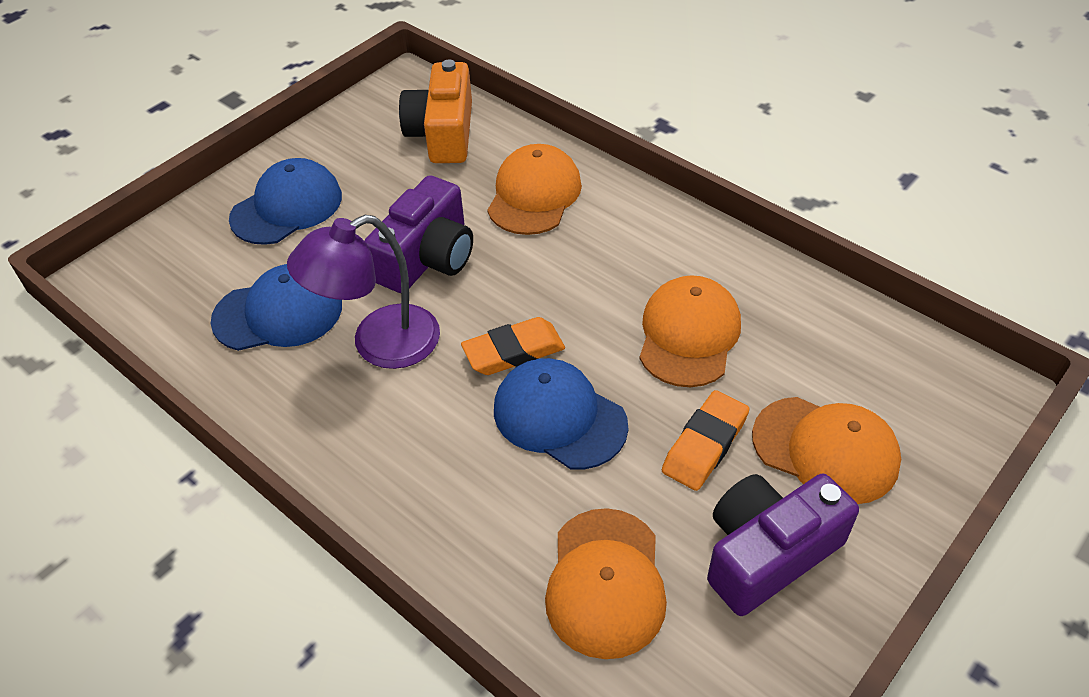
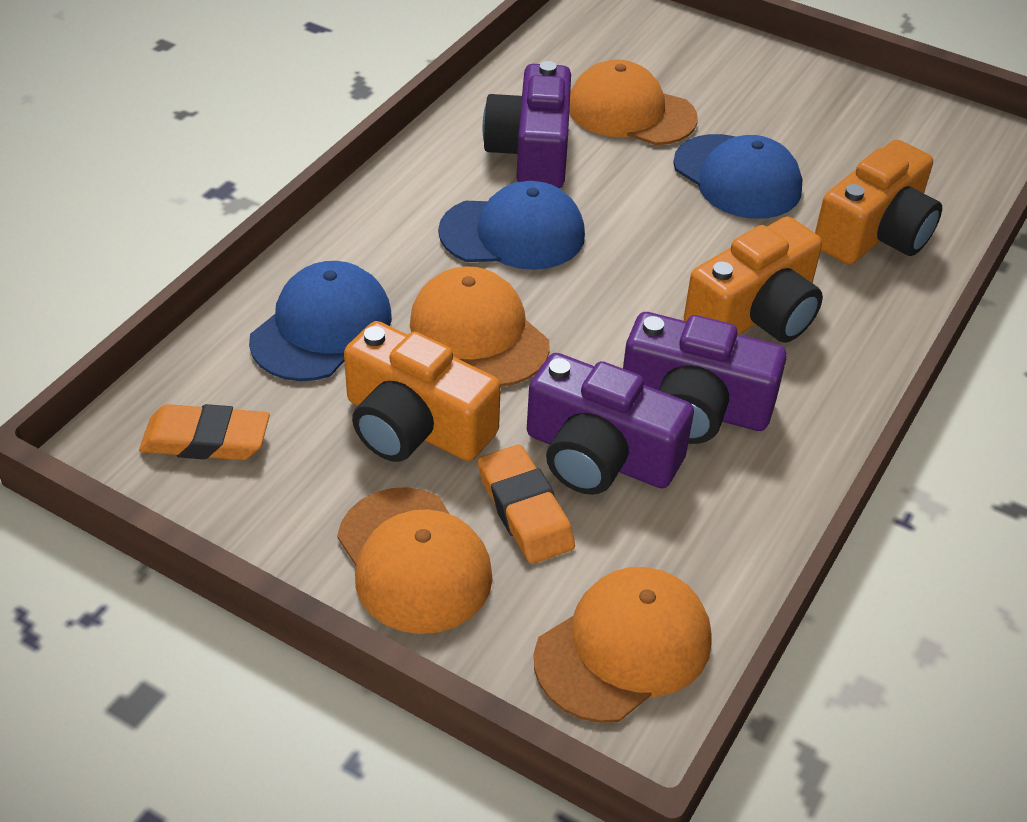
orange camera: [399,60,472,163] = 1 -> [344,321,501,462] [684,216,823,343] [815,140,942,265] = 3
purple camera: [364,175,473,293] [707,474,859,616] = 2 -> [482,61,571,188] [527,353,694,495] [623,312,787,444] = 3
purple lamp: [287,215,440,369] = 1 -> none = 0

